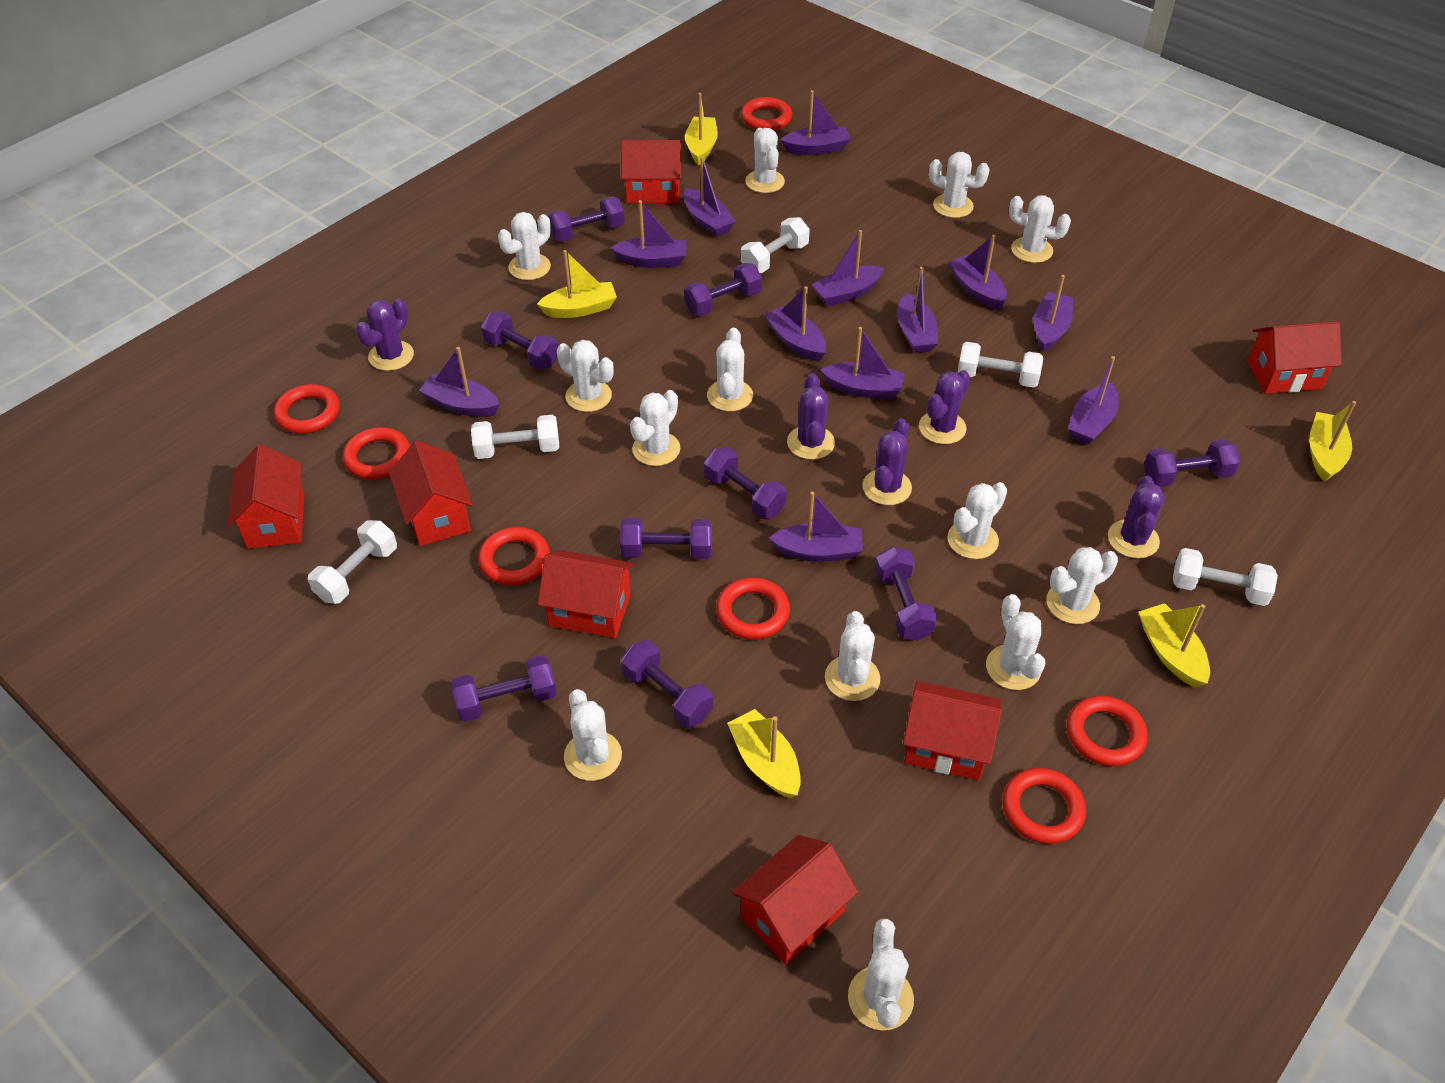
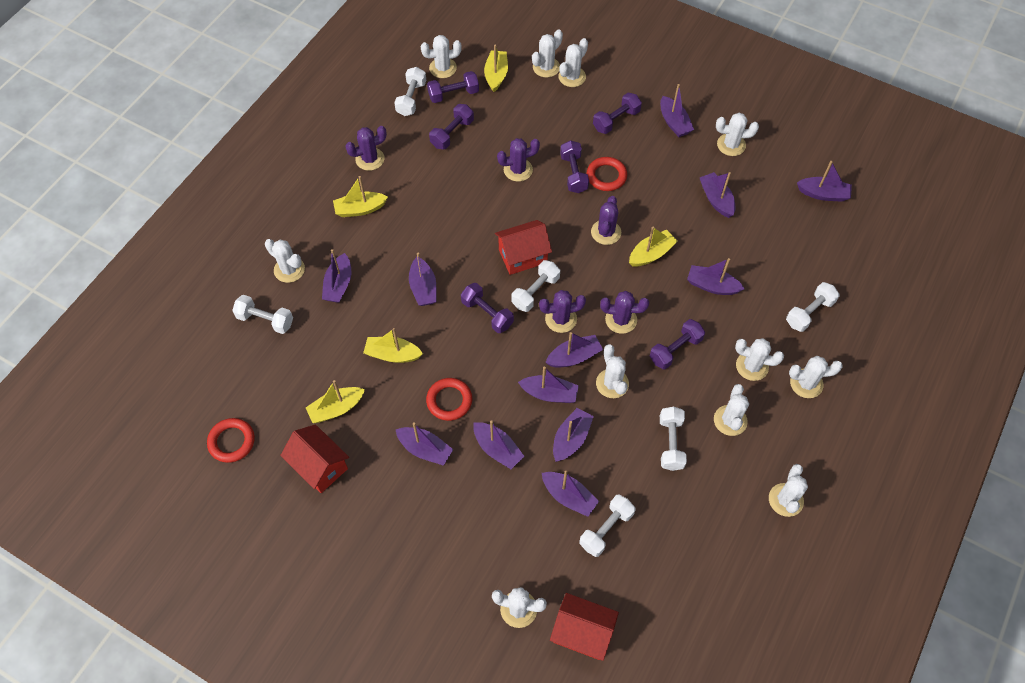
purple dumbbell: [451,655,557,721] [481,312,558,370] [548,196,625,242] [620,518,712,559] [621,640,713,728] [684,263,762,316] [704,447,787,519] [875,547,937,641] [1144,439,1241,487] = 9 -> [427,71,479,103] [429,104,474,149] [461,283,514,333] [560,140,589,193] [593,93,642,134] [650,319,705,369] = 6
red house: [227,444,305,549] [389,441,473,546] [538,550,634,638] [621,140,682,203] [731,835,858,964] [903,681,1002,780] [1247,321,1342,394] = 7 -> [280,424,349,493] [495,220,552,275] [550,593,619,661] = 3
red ring: [274,384,340,434] [342,427,410,479] [478,527,550,585] [716,577,790,640] [741,97,792,131] [1002,768,1086,844] [1067,696,1148,766] = 7 -> [207,418,255,463] [426,378,472,421] [587,157,627,191] = 3
white cactus: [498,212,551,280] [557,340,614,412] [564,689,622,781] [630,390,680,466] [707,328,753,411] [745,128,785,193] [825,611,880,701] [848,919,914,1031] [929,152,990,218] [948,482,1007,559] [986,594,1046,690] [1009,195,1071,263] [1046,547,1118,624] = 13 -> [265,239,305,283] [420,35,462,78] [492,587,547,628] [532,29,563,78] [558,38,588,87] [596,344,629,398] [714,384,749,436] [716,113,759,156] [735,338,784,381] [769,464,808,517] [789,356,843,398] = 11
white dumbbell: [308,520,397,604] [471,415,559,459] [741,217,810,273] [957,342,1043,388] [1173,548,1278,606] = 5 -> [232,295,293,334] [394,67,426,116] [511,260,560,312] [579,495,635,557] [660,407,687,471] [786,282,840,332] = 6

